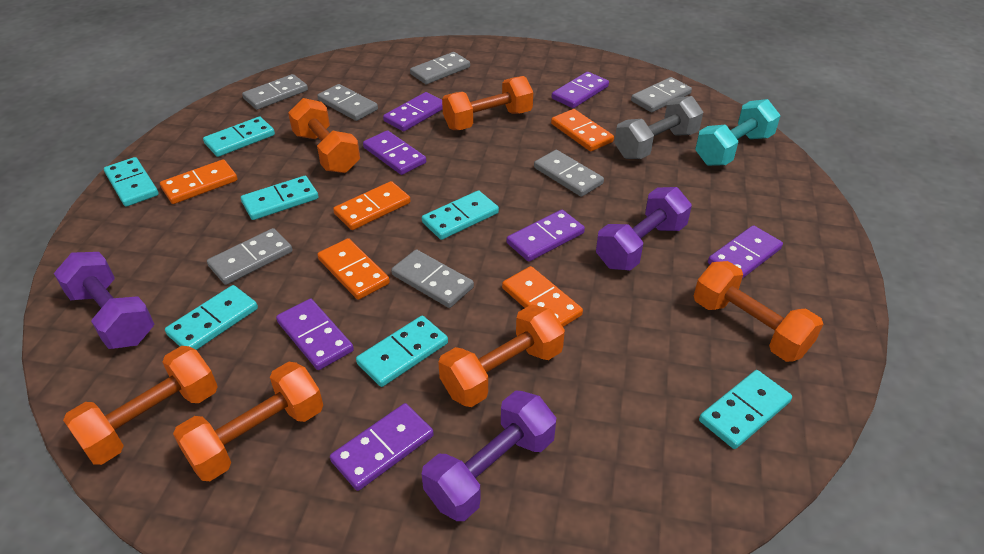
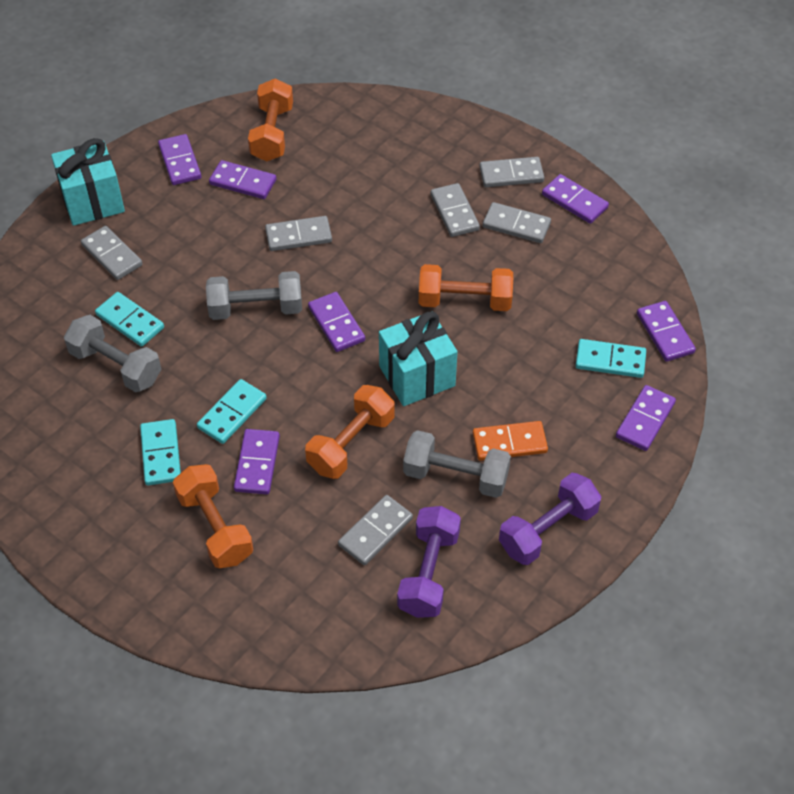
grey domino: [207,228,292,285] [242,74,308,110] [317,84,378,121] [391,249,474,308] [410,52,470,84] [534,150,604,197] [631,77,692,112] = 7 -> [81,226,143,280] [265,216,332,251] [338,495,413,565] [431,183,480,237] [479,157,544,187] [483,202,551,243] = 6
grey dumbbell: [615,96,703,159] = 1 -> [64,315,161,393] [206,271,302,320] [403,430,511,498] = 3
orange domino: [160,159,238,204] [317,238,390,300] [333,181,410,230] [502,266,583,327] [551,109,614,151] = 5 -> [473,421,548,461] = 1
orange dumbbell: [63,346,218,465] [173,362,323,481] [288,98,360,173] [438,304,565,407] [442,76,533,130] [694,261,823,362] = 6 -> [173,464,253,568] [248,78,293,162] [305,385,395,479] [419,264,513,311] = 4
purple dumbbell: [54,252,154,349] [422,390,556,521] [596,187,692,271] = 3 -> [397,506,461,618] [499,473,601,565] = 2
turquoise domino: [104,157,159,207] [165,285,258,350] [203,117,275,157] [241,176,318,220] [356,316,448,387] [422,190,499,240] [699,370,792,449] = 7 -> [95,292,164,347] [140,419,181,485] [197,379,267,444] [576,339,646,378] = 4
turquoise dumbbell: [695,99,780,166] = 1 -> none = 0
turquoise gift: none = 0 -> [51,138,125,226] [379,311,457,406] = 2

